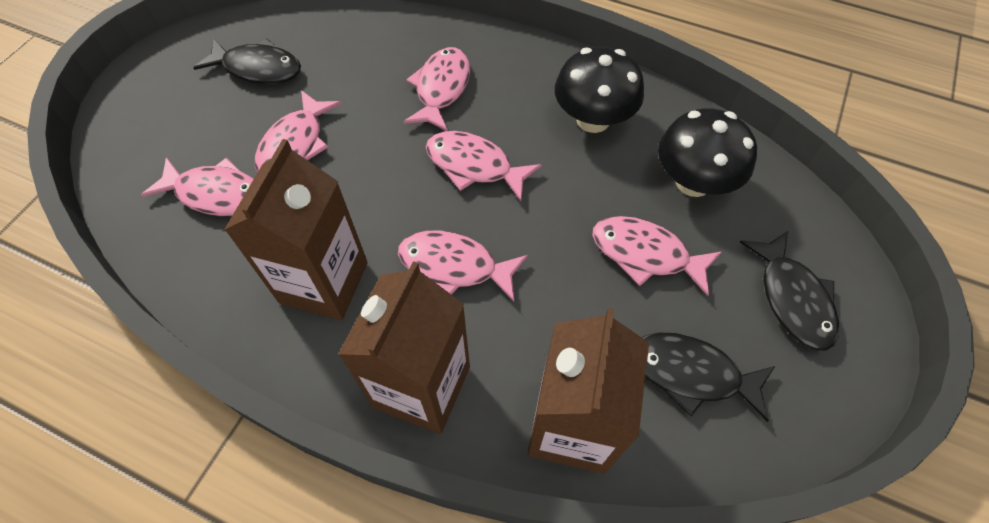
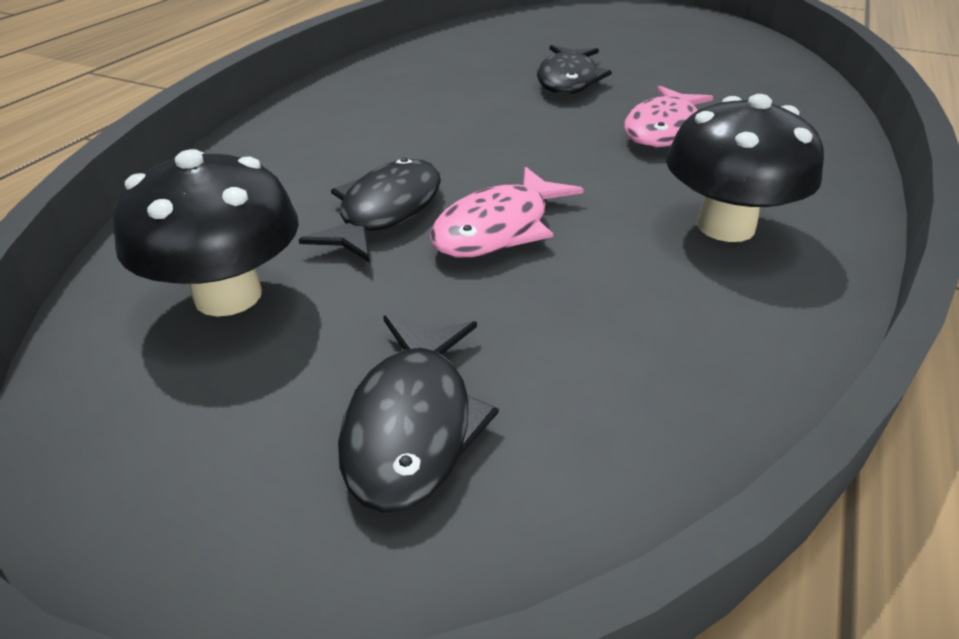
brown carton: [224,139,368,320] [338,261,470,434] [528,308,649,474] = 3 -> none = 0
pink fish: [141,157,254,216] [255,90,342,173] [398,231,528,302] [403,47,470,131] [426,131,542,201] [592,216,722,296] = 6 -> [430,167,584,257] [624,86,713,147] = 2

